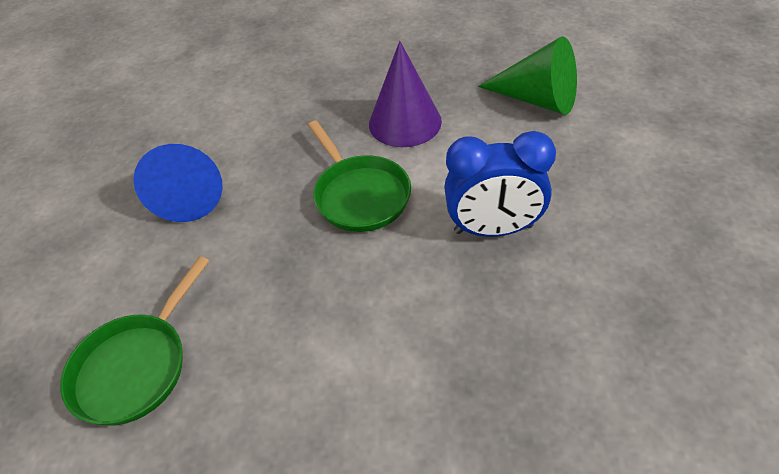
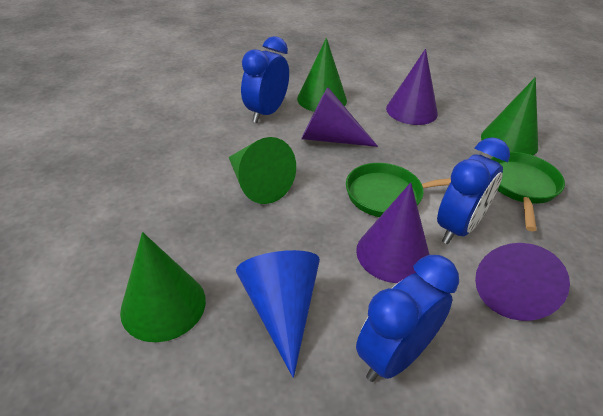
blue clock: [444,131,556,237] = 1 -> [241,36,289,123] [356,255,459,382] [437,137,510,244] = 3
green cone: [478,36,577,115] = 1 -> [120,232,206,342] [229,137,296,204] [297,38,347,112] [481,77,538,155] = 4
purple cone: [369,41,442,147] = 1 -> [301,87,378,147] [356,182,430,283] [386,49,438,125] [475,243,570,321] = 4

